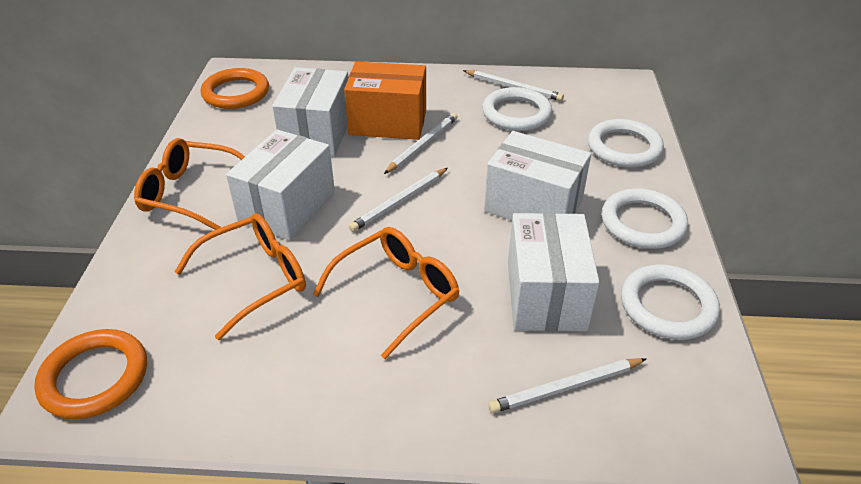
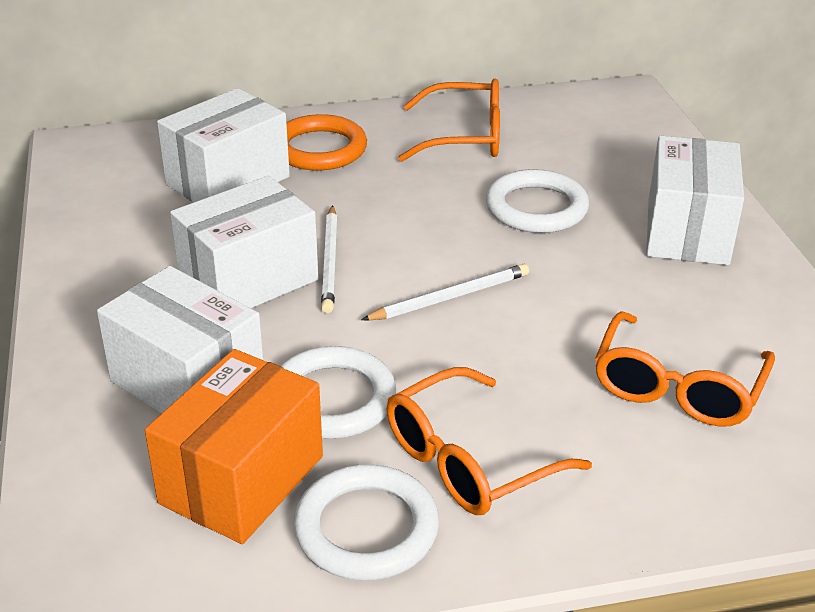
orange ring: [34,329,147,419] [200,68,269,109] = 2 -> [286,114,367,170] = 1
white pencil: [349,168,448,232] [384,113,458,174] [463,70,564,101] [488,358,646,413] = 4 -> [321,205,338,313] [361,264,529,321] = 2
white ring: [482,87,552,131] [588,119,664,168] [601,188,688,249] [621,264,720,340] = 4 -> [280,346,396,439] [294,465,439,580] [486,169,589,233] = 3

